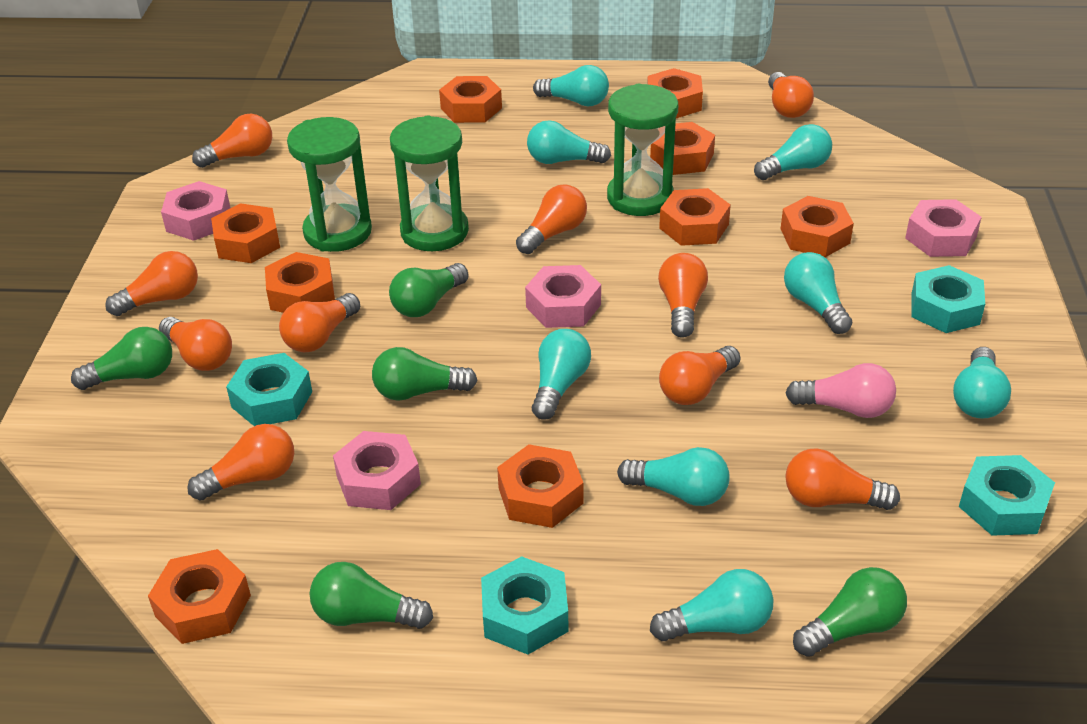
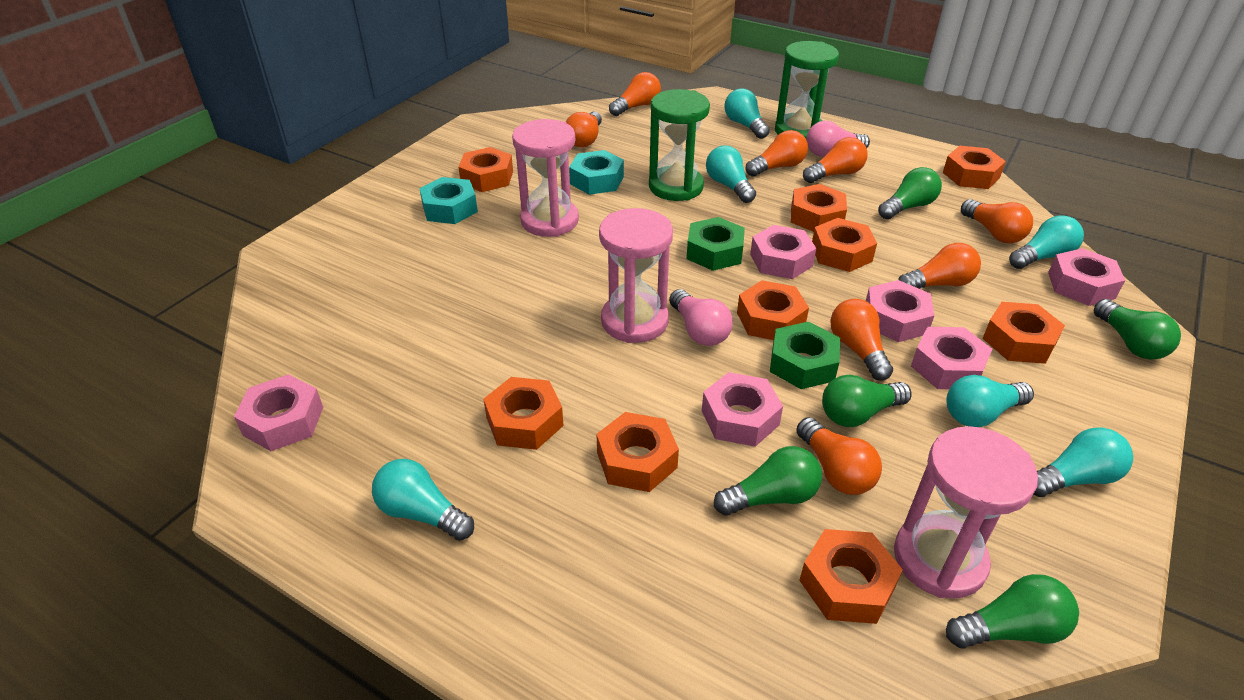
green hourglass: [287,117,372,252] [390,116,469,251] [607,84,678,216] = 3 -> [649,89,710,201] [775,41,839,138] = 2
green nut: none = 0 -> [687,217,745,271] [770,322,840,389] = 2
orange light bulb: [105,251,198,316] [159,317,232,371] [187,424,294,501] [192,114,272,168] [279,293,360,352] [516,185,587,254] [658,253,708,338] [659,346,741,405] [768,72,814,118] [785,448,900,510] = 10 -> [566,111,602,147] [609,72,661,116] [745,130,808,177] [796,417,882,495] [803,137,867,183] [830,299,893,381] [898,243,981,289] [961,199,1033,243] = 8
pink hourglass: none = 0 -> [512,119,579,237] [599,208,673,343] [894,426,1038,599] = 3
pink light bulb: [785,363,896,418] = 1 -> [669,289,733,346] [806,121,870,157] = 2
pink nut: [161,181,230,241] [333,431,421,510] [525,265,601,328] [905,199,982,257] = 4 -> [234,374,323,451] [702,372,783,447] [750,225,816,279] [866,280,935,342] [911,327,992,389] [1048,248,1125,306] = 6
turquoise light bulb: [527,120,611,164] [532,329,591,420] [533,65,609,106] [617,447,730,506] [650,569,774,641] [754,124,832,180] [784,252,852,334] [953,347,1011,419] = 8 -> [372,459,474,541] [706,145,756,203] [724,89,770,139] [946,375,1034,427] [1009,215,1084,269] [1033,427,1133,497] = 6
turquoise nut: [226,353,312,426] [481,556,569,655] [911,265,985,333] [959,455,1055,536] = 4 -> [419,177,478,224] [569,150,624,195] = 2

